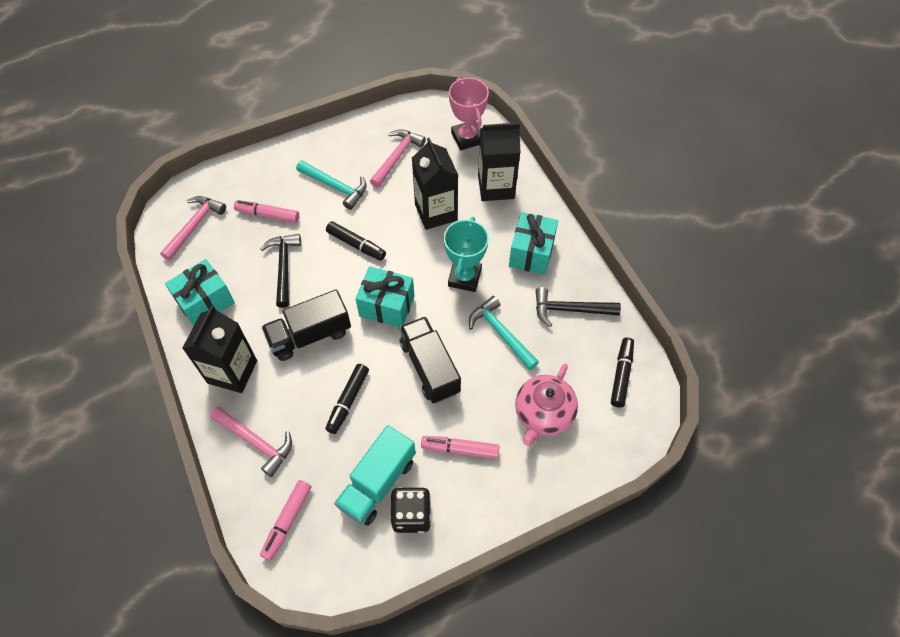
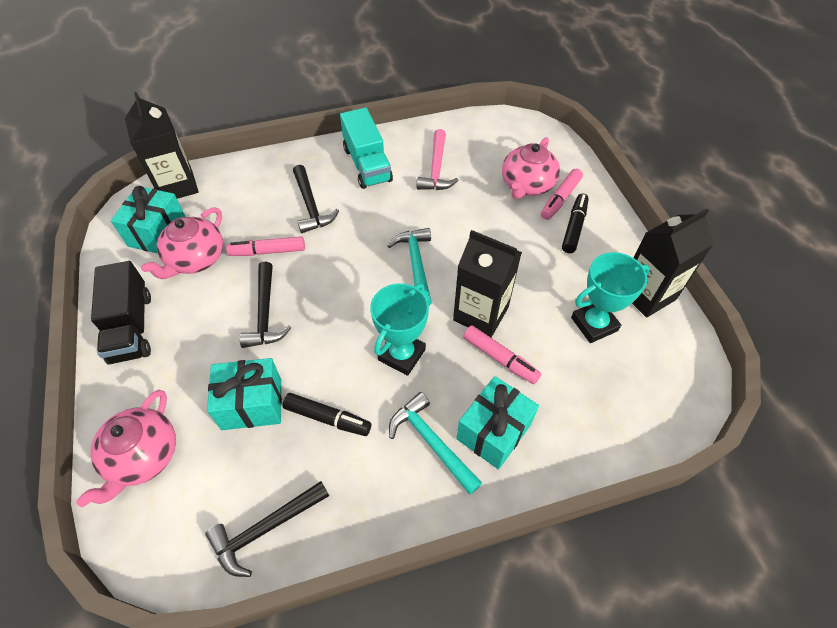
black dice: [390,487,431,533] = 1 -> none = 0
black hammer: [261,234,301,308] [536,287,621,327] = 2 -> [205,481,329,577] [239,262,291,348] [293,165,339,233] = 3
black marker: [325,364,369,434] [326,221,386,261] [611,337,634,407] = 3 -> [282,393,371,436] [562,194,589,253] = 2
black truck: [262,289,351,361] [399,316,461,403] = 2 -> [91,261,151,365] = 1
pink hammer: [160,196,226,261] [210,406,292,477] [370,129,426,188] = 3 -> [416,129,459,190] = 1
pink teapot: [515,363,578,445] = 1 -> [76,390,176,507] [141,207,223,279] [502,137,560,199] = 3
pink trophy: [449,77,489,150] = 1 -> none = 0
turquoise trophy: [444,217,489,292] = 1 -> [370,283,429,376] [571,252,650,343] = 2

